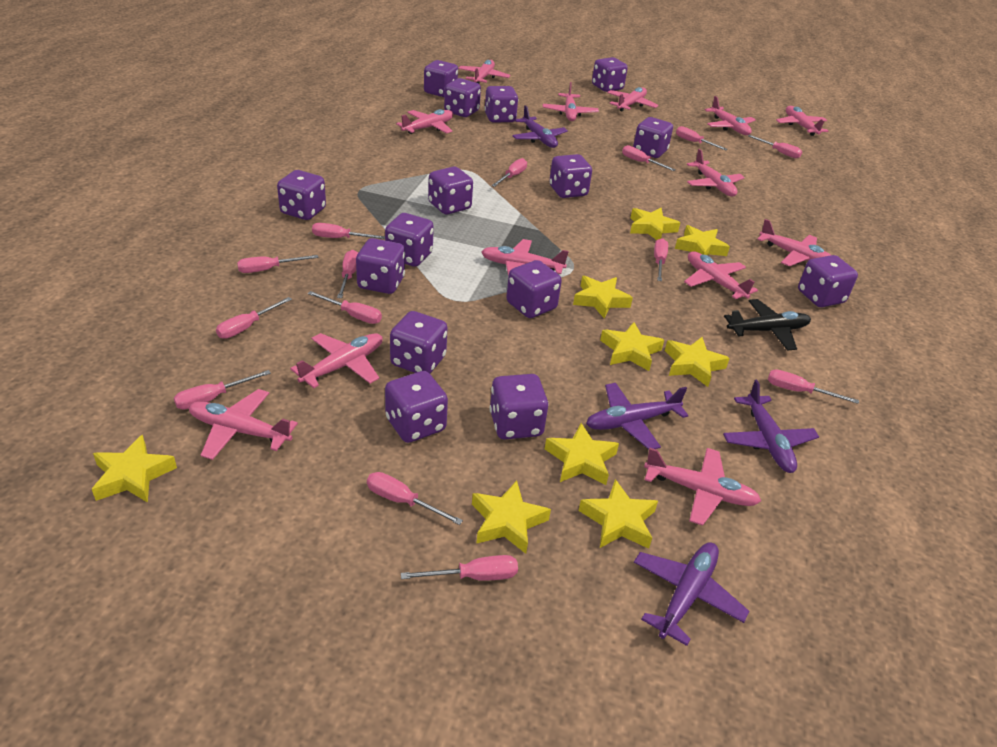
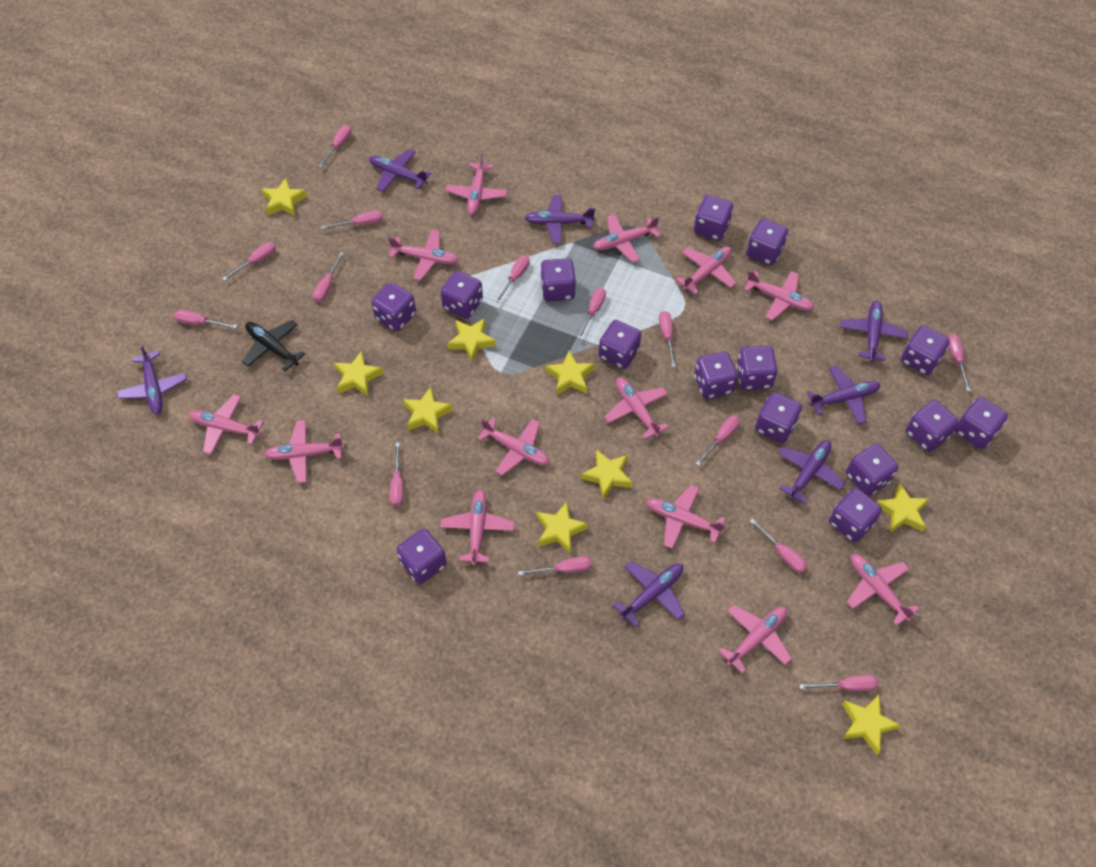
purple plane: [512,105,568,148] [586,383,688,449] [634,542,750,646] [723,380,819,473] = 4 -> [117,344,187,414] [369,149,431,192] [525,195,595,244] [613,561,685,627] [777,440,845,504] [807,366,881,424] [840,301,908,362] = 7

